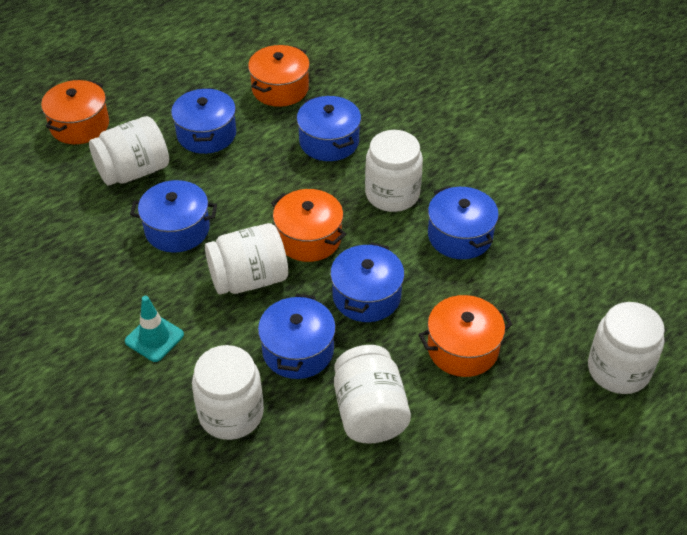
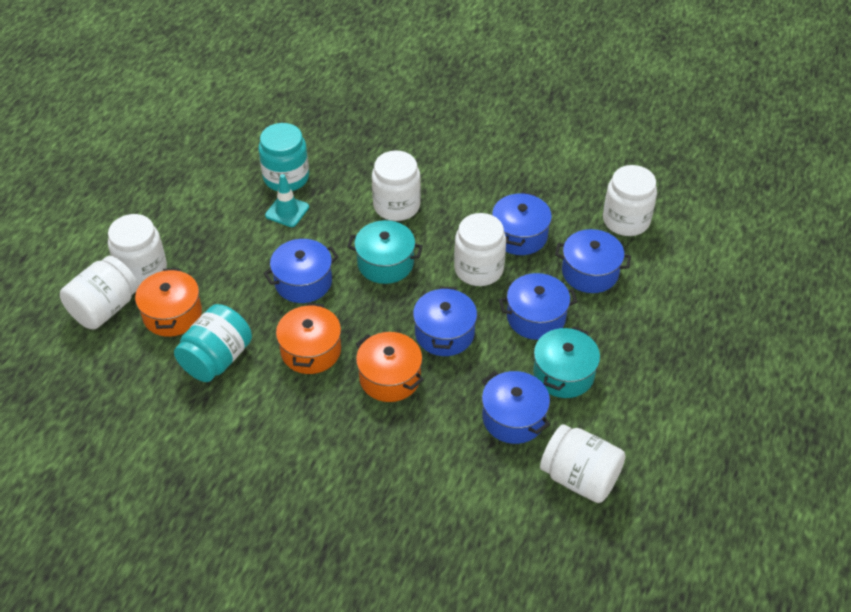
orange pot: [41,80,109,144] [248,45,310,107] [271,189,346,262] [419,295,513,377] = 4 -> [135,268,202,337] [276,303,341,374] [356,332,424,402] = 3
turquoise jar: none = 0 -> [174,304,252,382] [259,123,309,191] = 2
turquoise pot: none = 0 -> [347,220,423,284] [533,326,600,398] = 2

